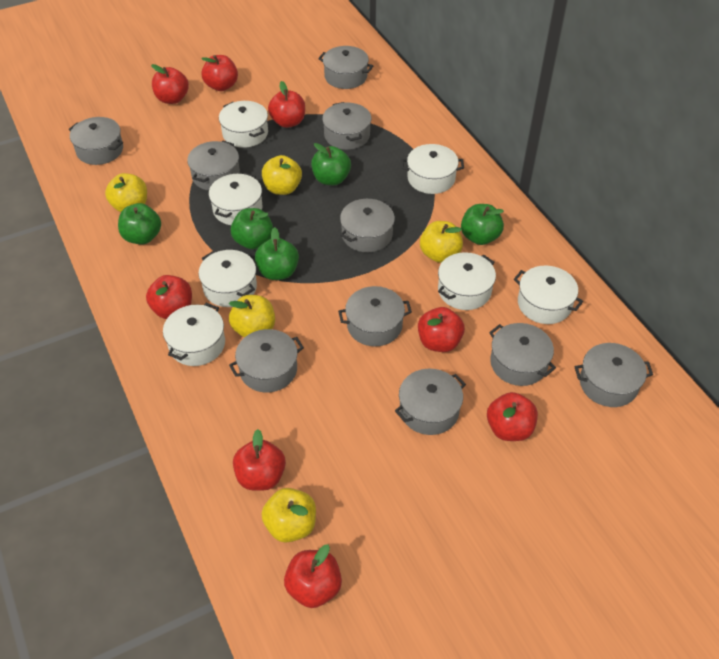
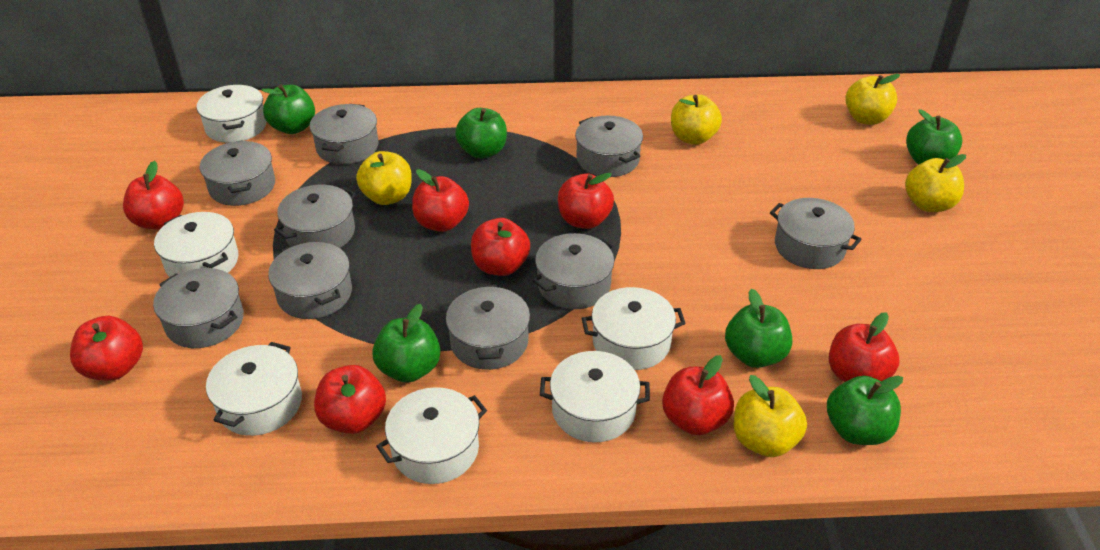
green apple: [118,203,161,244] [231,208,273,250] [255,227,299,280] [311,143,351,185] [461,204,504,245] = 5 -> [261,85,315,134] [372,304,440,383] [455,108,507,159] [725,289,792,368] [827,376,903,445] [906,110,962,165] = 6
grey pot: [69,117,123,165] [187,141,240,191] [229,329,304,392] [318,46,373,89] [322,102,371,150] [338,286,412,347] [340,199,395,252] [395,369,466,435] [489,323,556,386] [575,343,653,407] = 10 -> [153,268,244,348] [200,141,275,206] [268,242,352,319] [274,185,356,248] [310,104,378,164] [446,284,530,370] [532,233,616,309] [575,115,643,177] [770,198,862,269] = 9
white pot: [163,303,225,366] [198,250,257,307] [209,173,262,225] [219,101,268,148] [401,144,464,194] [438,252,496,310] [514,266,583,324] = 7 -> [154,212,239,277] [197,85,267,143] [206,342,302,436] [376,387,487,484] [540,351,650,442] [582,287,686,370] = 6

